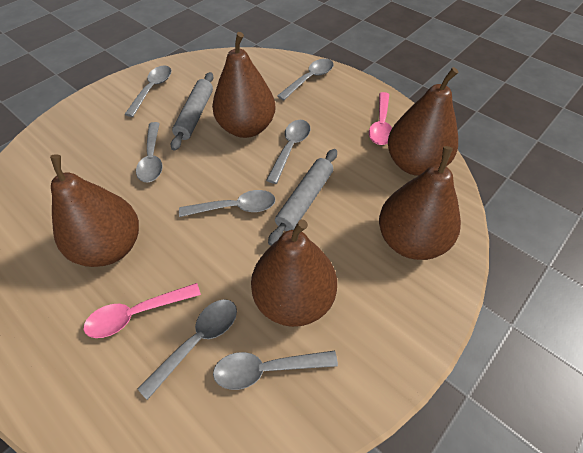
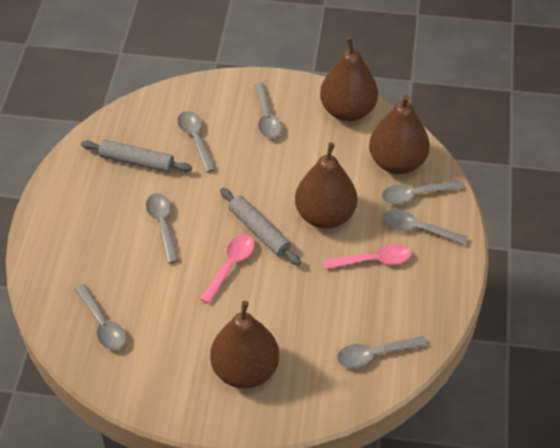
brown pear: [50,154,139,267] [212,32,275,138] [251,219,337,327] [379,146,461,260] [388,67,458,176] = 5 -> [210,301,279,389] [295,143,357,229] [320,37,378,121] [369,95,430,174] = 4

